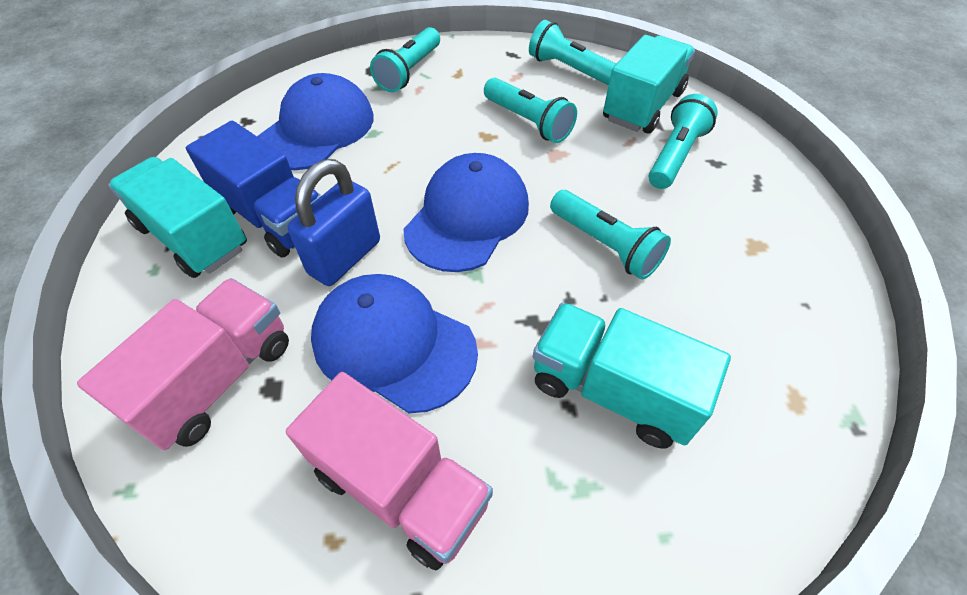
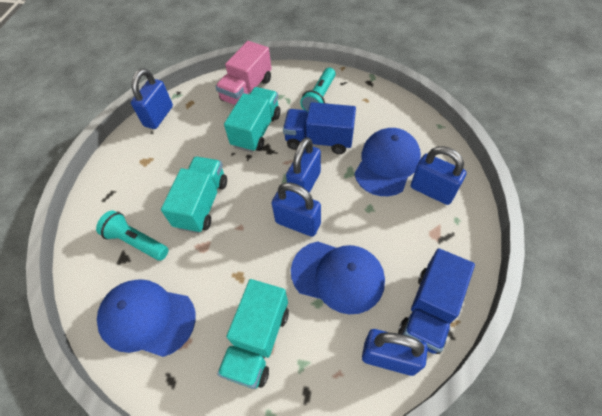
blue padlock: [288,159,380,286] = 1 -> [131,68,173,129] [272,182,321,237] [286,137,321,193] [362,329,428,376] [411,146,466,205] = 5
blue truck: [186,121,322,258] = 1 -> [283,102,356,154] [398,248,475,354] = 2
pink truck: [77,278,289,450] [286,372,493,571] = 2 -> [215,41,272,105] = 1
turquoise flashlight: [370,27,440,92] [484,78,577,143] [529,20,616,85] [550,190,671,280] [648,94,718,189] = 5 -> [96,210,169,261] [300,67,336,112] = 2

